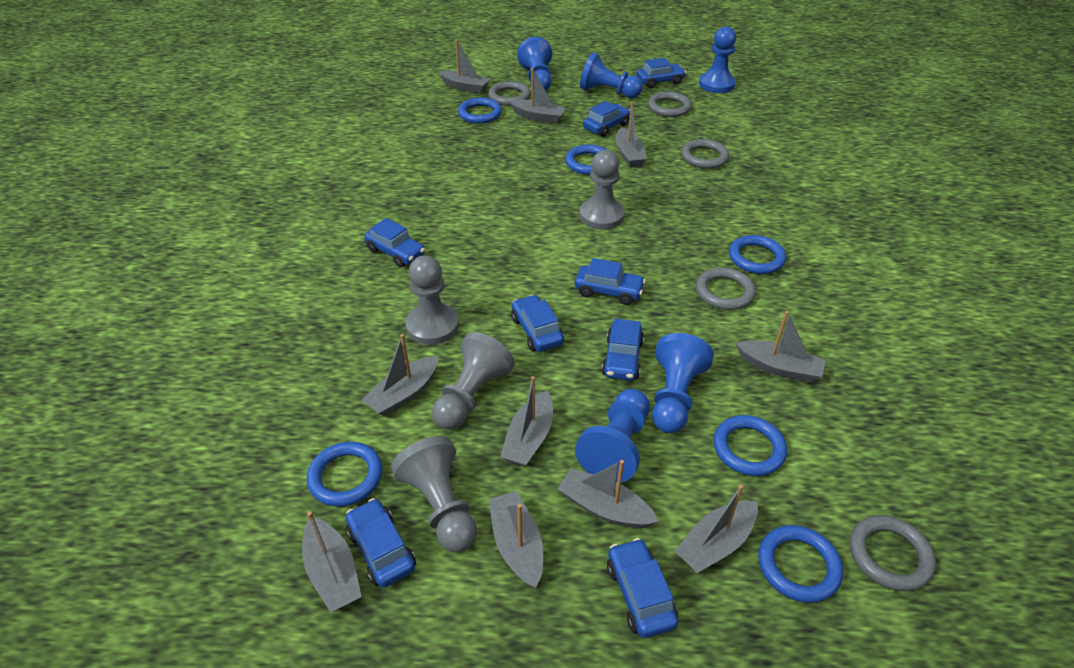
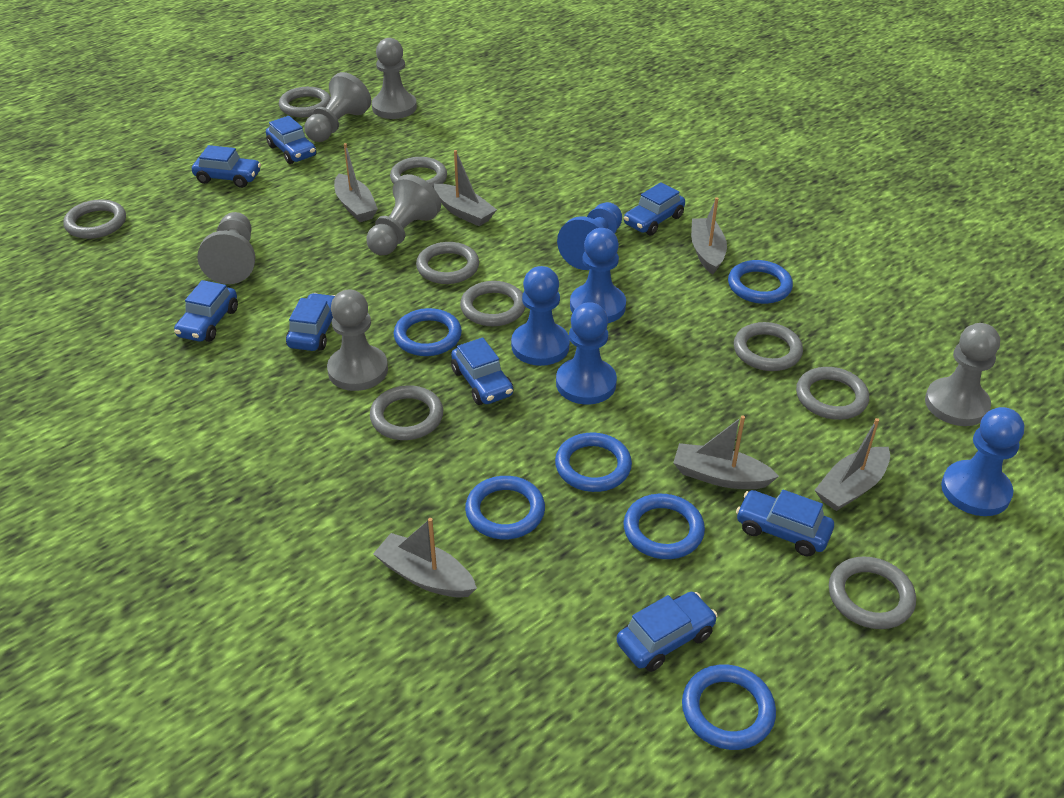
grey boat: [302,511,361,612] [362,334,439,417] [438,40,491,93] [489,491,543,588] [500,376,553,467] [509,68,567,123] [558,460,659,528] [616,102,647,168] [675,485,758,573] [736,311,826,382] = 10 -> [334,143,378,222] [373,518,477,597] [434,150,497,226] [673,415,779,489] [691,197,727,275] [815,418,890,511] = 6
grey pawn: [391,436,477,552] [405,255,459,345] [432,332,515,430] [579,150,625,230] = 4 -> [197,212,255,284] [304,72,371,142] [327,290,388,391] [366,174,441,255] [372,38,417,119] [925,323,1000,426] = 6
grey ring: [488,81,531,106] [648,92,692,117] [681,139,729,169] [696,268,756,310] [850,515,936,591] = 5 -> [63,199,126,239] [279,87,331,118] [370,385,443,440] [390,157,447,188] [416,242,479,284] [460,281,526,326] [734,322,803,371] [796,367,869,420] [829,556,916,629] = 9

